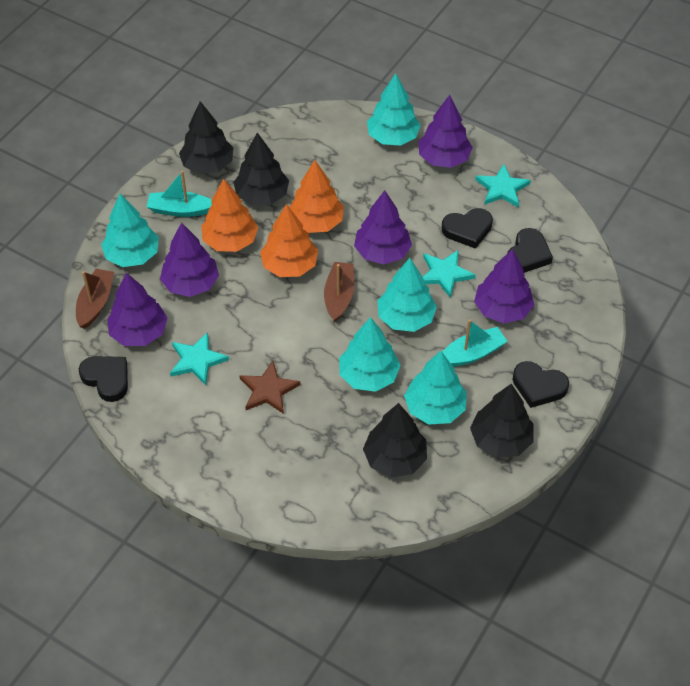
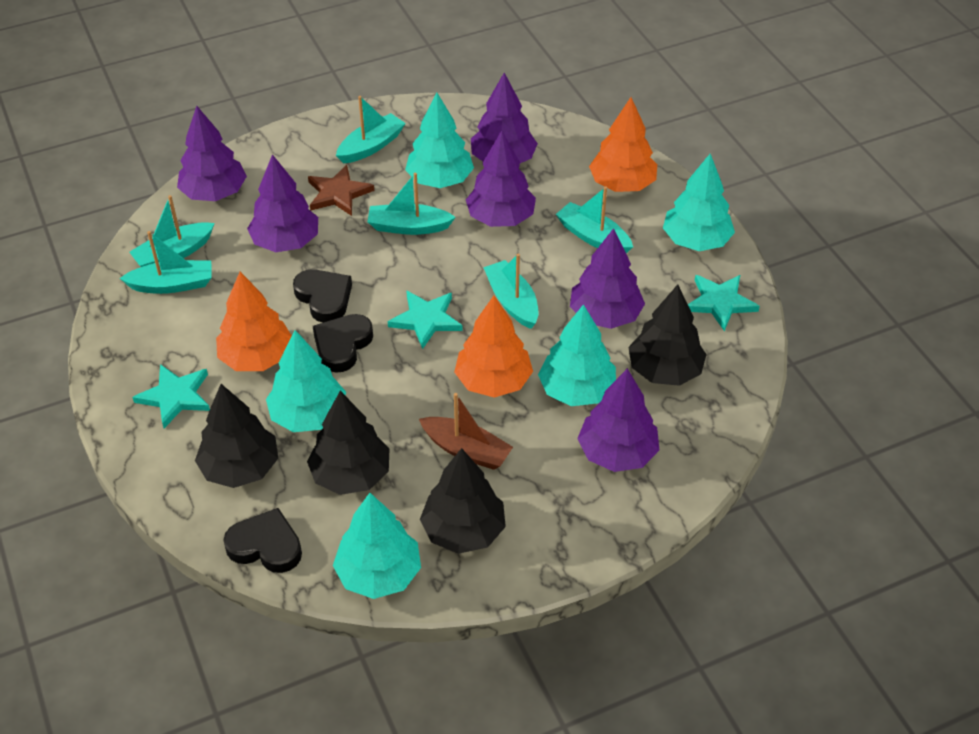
black heart: [79,356,128,402] [441,208,493,249] [507,228,553,273] [513,361,569,408] = 4 -> [224,508,302,573] [293,269,352,323] [313,314,373,373] = 3
brown boat: [76,269,114,329] [324,262,354,322] = 2 -> [419,393,513,470] = 1
purple tree: [107,273,168,346] [160,222,219,297] [354,190,412,264] [418,95,473,168] [474,249,534,323] = 5 -> [177,106,247,201] [247,154,318,252] [466,131,536,227] [471,73,538,163] [570,228,645,329] [577,368,659,472] = 6
turquoise boat: [147,171,212,217] [442,319,508,367] = 2 -> [120,231,212,294] [129,195,215,267] [336,96,406,164] [367,173,456,235] [483,254,538,329] [556,186,633,253] = 6

